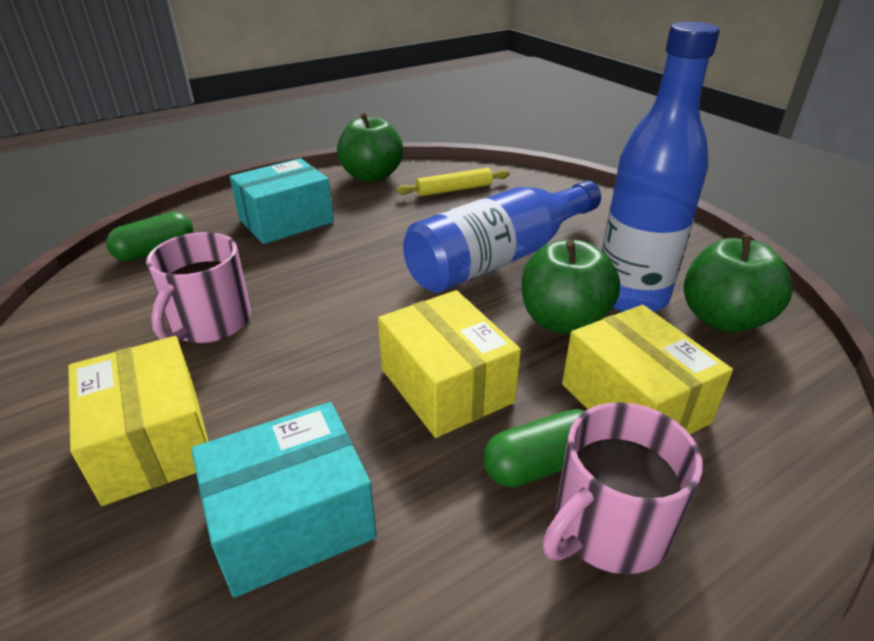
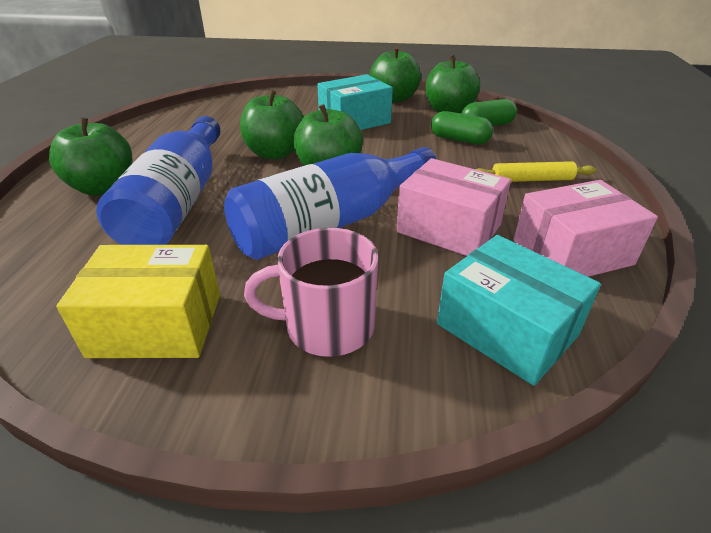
green apple: [337,113,403,182] [522,240,620,335] [684,235,792,333] = 3 -> [49,117,132,196] [240,89,304,159] [293,104,363,166] [370,46,421,103] [426,55,480,113] = 5
pink box: none = 0 -> [396,158,511,256] [513,180,658,277] = 2
pink mug: [146,232,251,343] [542,402,703,574] = 2 -> [244,228,378,357] = 1
yellow box: [68,336,209,506] [378,290,521,438] [562,305,733,434] = 3 -> [56,245,220,358] = 1

